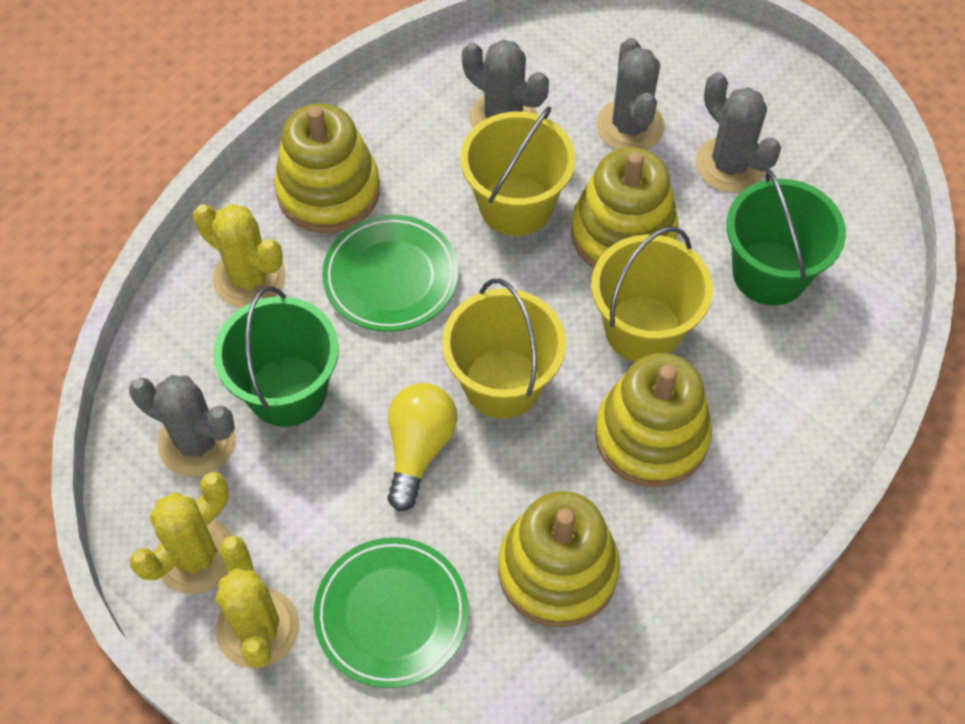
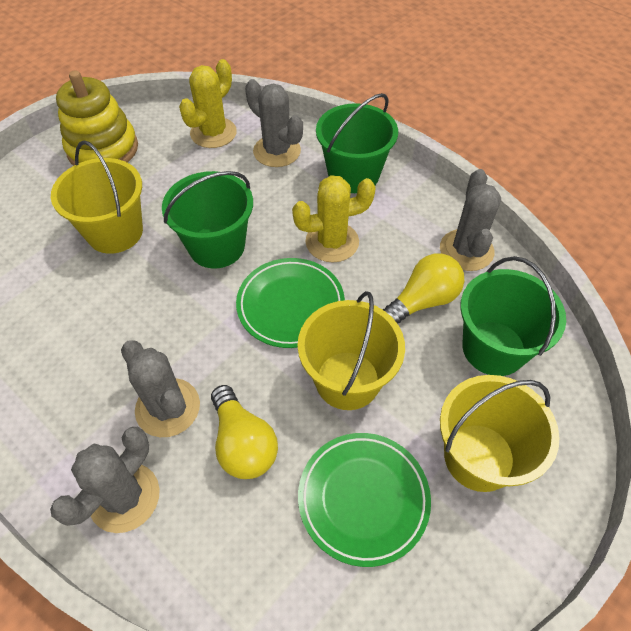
green bucket: [214,286,339,427] [726,169,846,306] = 2 -> [162,171,253,268] [316,93,398,193] [460,256,566,376] = 3
yellow cactus: [130,472,232,594] [193,204,286,308] [216,535,299,669] = 3 -> [179,59,237,148] [292,175,376,262] = 2
yellow light bulb: [387,383,457,512] = 1 -> [211,385,278,479] [382,253,464,324] = 2
yellow stacking toy: [274,103,380,233] [498,491,620,628] [571,147,679,268] [595,353,712,488] = 4 -> [56,70,138,166] = 1

